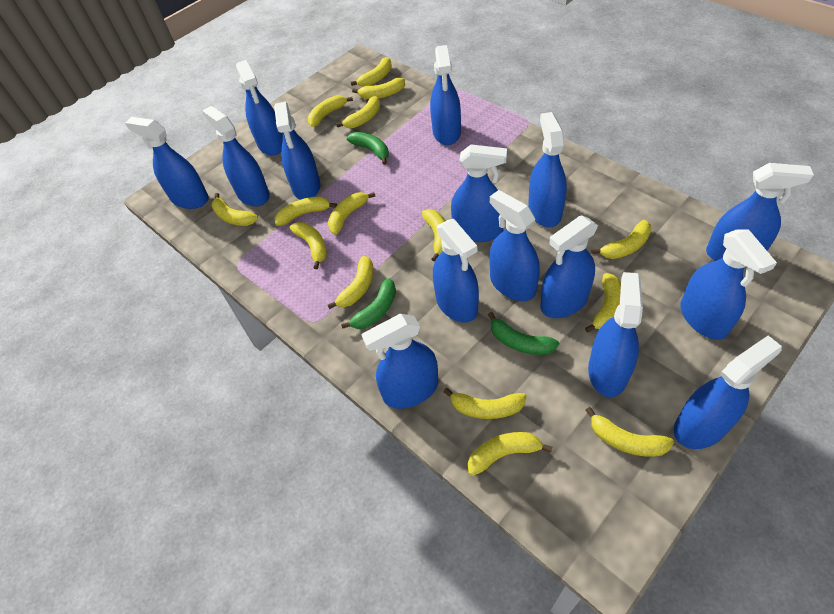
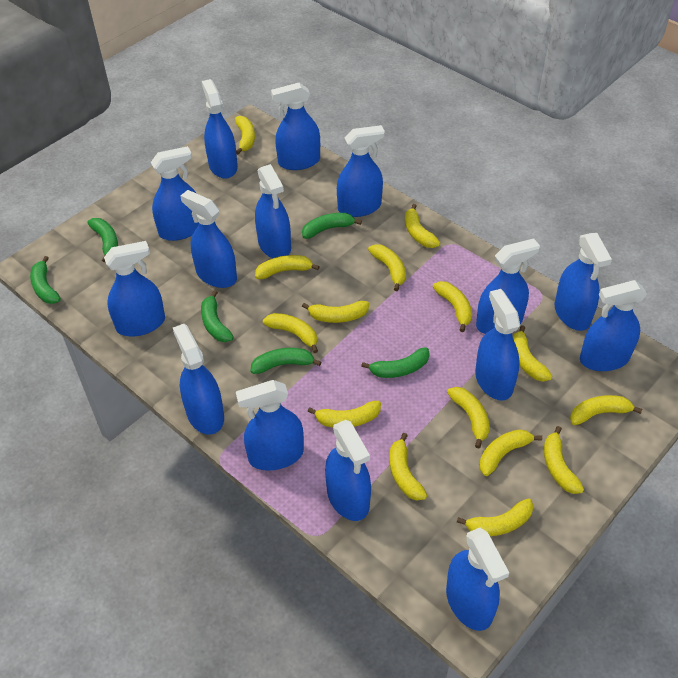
green banana: [341,278,396,329] [347,132,389,165] [488,312,559,355] = 3 -> [30,256,61,304] [88,218,118,262] [201,290,234,342] [250,348,321,374] [302,213,362,239] [361,347,430,378] = 6

